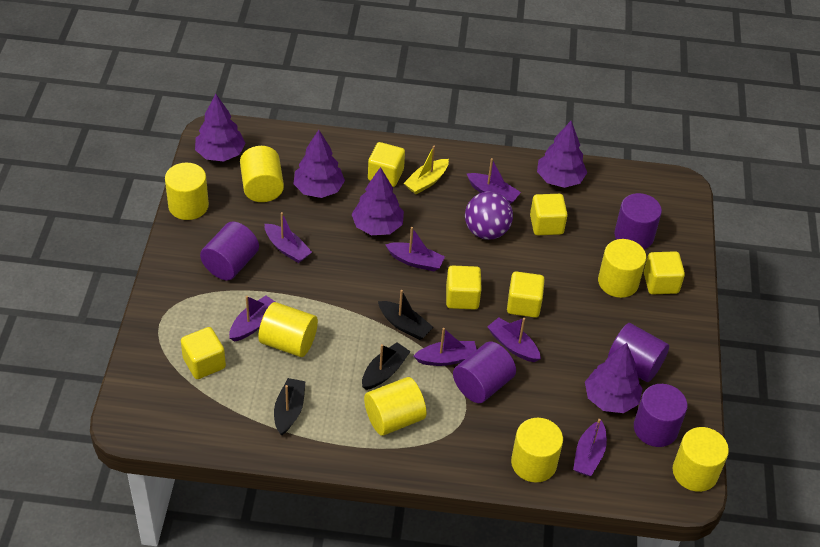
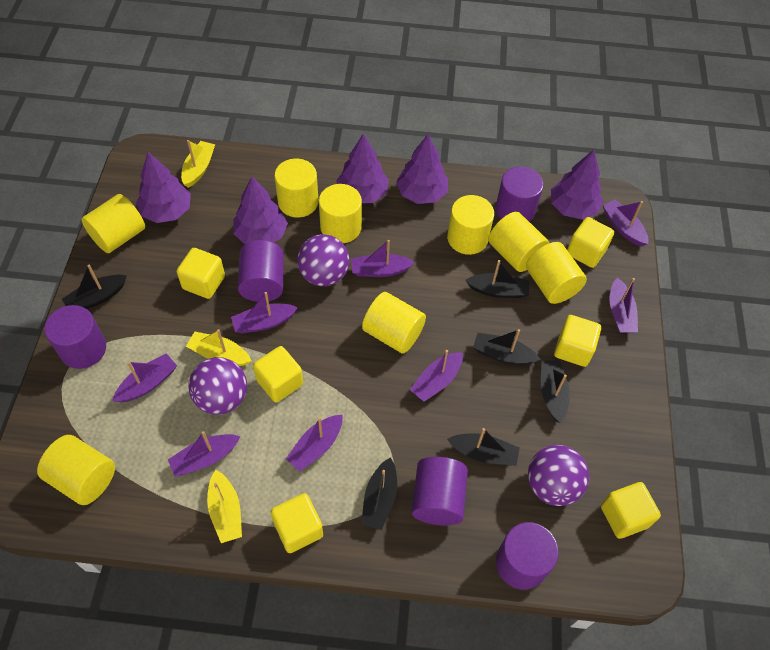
black boat: [274,378,306,435] [362,342,411,390] [378,290,434,340] = 3 -> [62,265,127,309] [361,457,397,530] [447,428,520,466] [465,260,529,298] [473,329,541,365] [541,360,570,423] = 6
purple ball: [465,191,513,240] = 1 -> [188,357,247,415] [297,234,349,286] [528,445,589,506] = 3
purple boat: [229,295,275,342] [265,212,312,263] [385,227,445,271] [413,328,477,366] [467,158,521,204] [487,317,541,362] [573,419,607,476] = 7 -> [112,353,177,402] [168,431,240,477] [231,292,298,334] [286,415,342,471] [351,240,415,277] [410,350,463,402] [603,199,648,247] [609,278,638,333] = 8
yellow boat: [404,146,449,194] = 1 -> [181,140,215,188] [186,329,251,366] [207,470,242,543] = 3
yellow cylinder: [165,163,209,220] [240,146,284,202] [258,302,318,357] [364,377,426,436] [511,418,563,483] [598,239,646,298] [673,427,729,492] = 7 -> [37,435,115,505] [81,194,145,253] [274,159,318,218] [319,184,362,243] [362,292,426,354] [447,195,494,255] [488,212,549,272] [526,242,587,304] = 8

